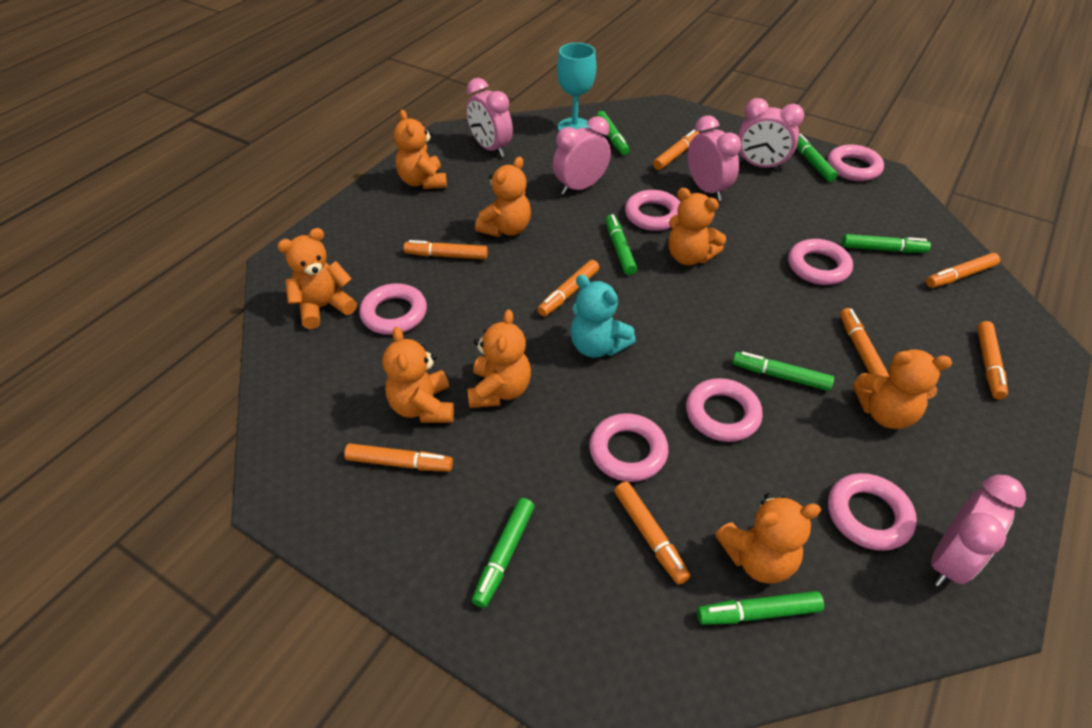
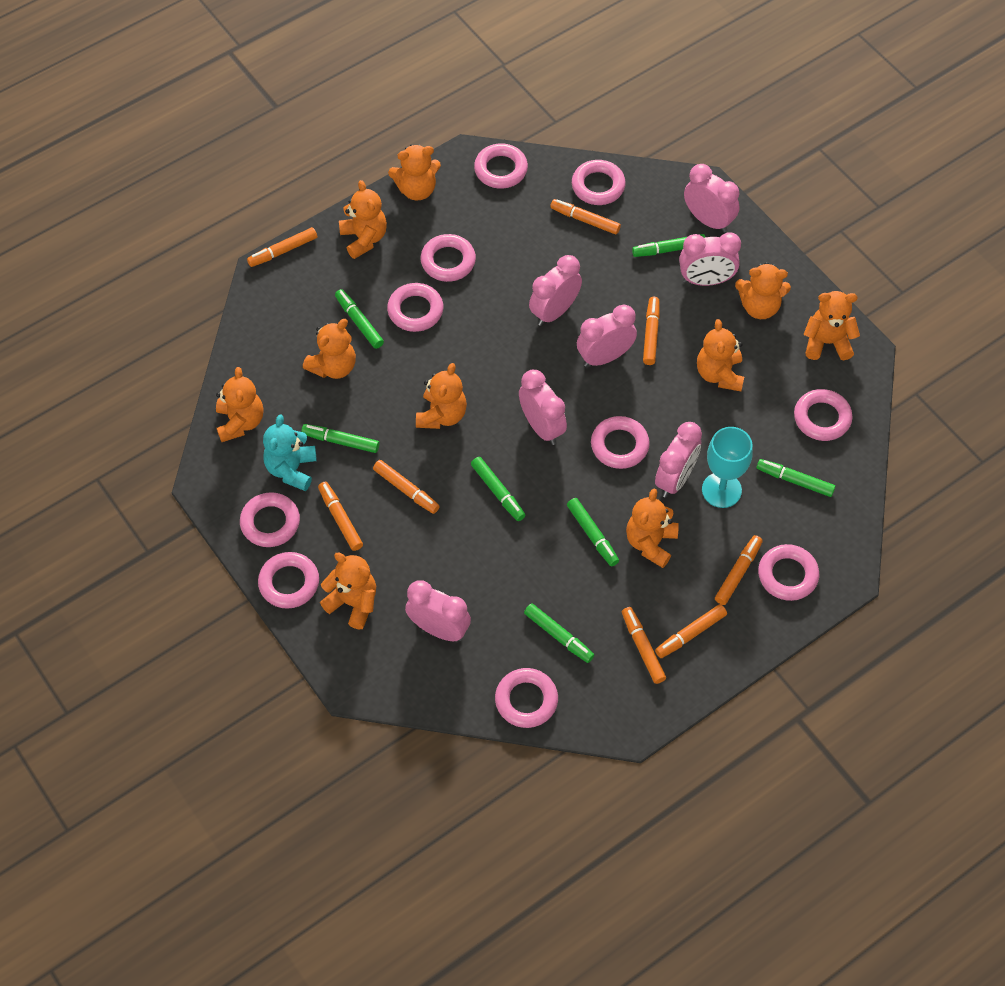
orange teddy bear: [277,228,357,329] [383,327,454,423] [394,110,447,189] [468,309,531,408] [475,157,531,237] [669,188,726,265] [715,493,821,584] [853,349,952,429] = 8 -> [216,367,263,442] [303,319,356,379] [320,553,376,629] [339,180,387,259] [388,144,441,201] [416,363,467,429] [626,489,679,568] [697,319,744,391] [735,262,791,319] [804,291,860,360] = 10
pink clock: [466,78,513,157] [553,116,611,195] [688,115,741,201] [738,98,804,170] [931,475,1026,587] = 5 -> [405,580,471,641] [519,370,567,445] [529,255,582,326] [577,304,637,367] [655,422,702,498] [679,232,741,286] [684,164,740,233] = 7
pink ring: [359,283,427,335] [589,413,669,482] [625,190,680,231] [686,378,763,442] [788,239,853,285] [827,145,884,181] [828,473,917,551] = 7 -> [240,492,300,547] [258,552,319,609] [387,283,443,332] [421,234,476,282] [474,144,528,189] [495,668,558,728] [572,160,626,205] [591,416,650,469] [758,544,819,601] [794,389,852,441] = 10

